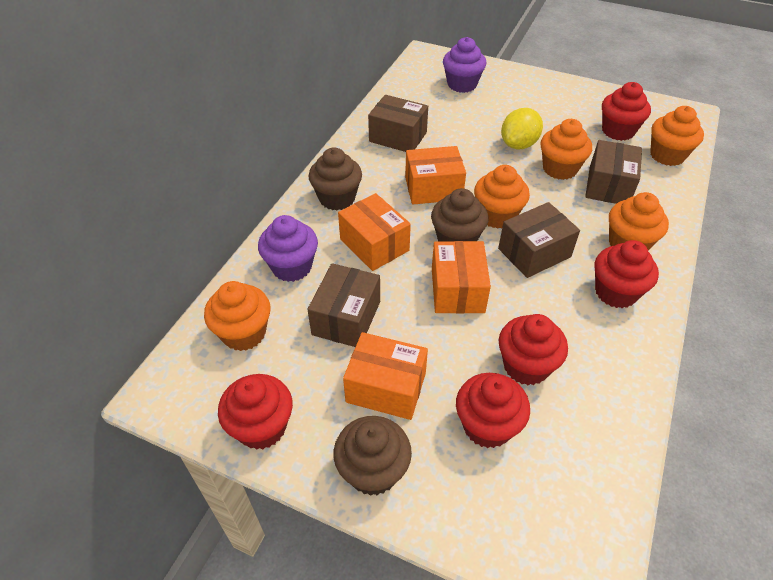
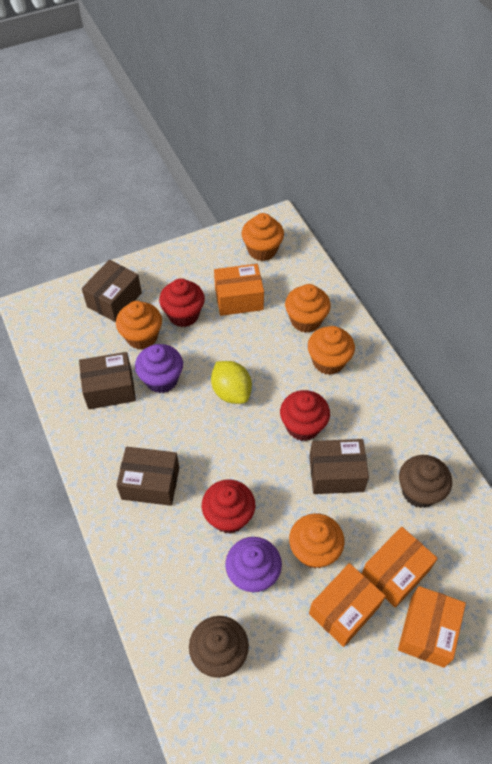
brown cupcake: [309,147,362,210] [334,416,412,496] [431,188,488,241] = 3 -> [189,616,249,678] [399,455,452,508] = 2
red cupcake: [218,374,293,450] [456,373,530,448] [499,314,568,385] [595,240,659,308] [602,82,651,141] = 5 -> [159,278,205,327] [202,480,255,534] [280,390,330,441] = 3

